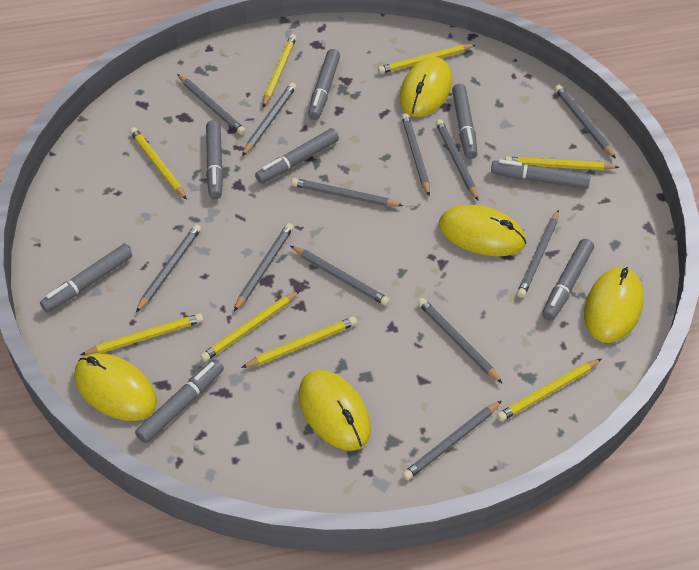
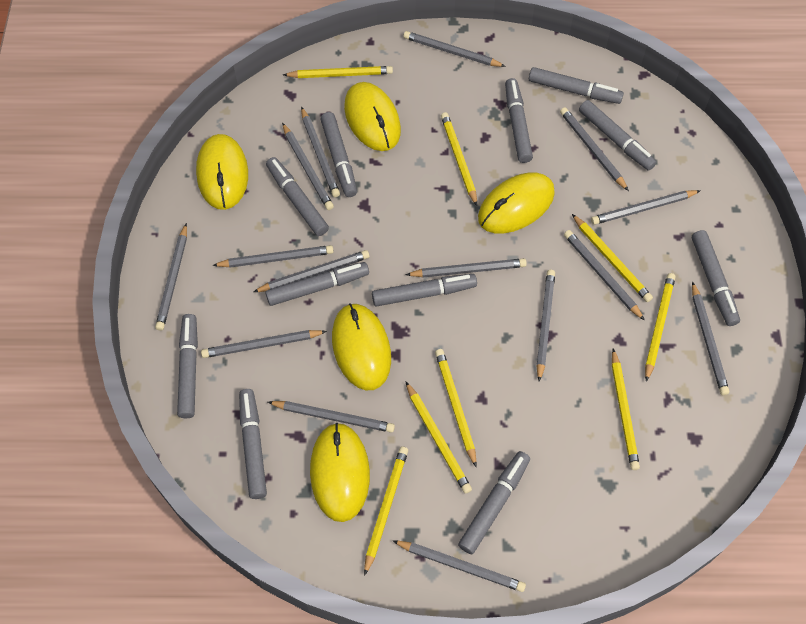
grey marker: [40,244,132,312] [135,359,224,443] [206,120,223,199] [255,128,339,184] [308,49,340,120] [452,84,477,159] [491,159,591,189] [542,239,594,321] = 8 -> [177,314,198,418] [239,389,267,499] [265,262,369,306] [266,157,329,236] [320,112,357,197] [372,274,477,307] [458,451,530,554] [505,78,533,163] [529,67,624,104] [579,100,657,171] [692,230,740,326] = 11
grey pencil: [136,224,201,313] [177,74,246,135] [234,223,294,311] [242,83,296,156] [291,178,403,206] [291,246,390,306] [402,113,430,197] [402,401,501,480] [418,298,503,384] [436,119,478,200] [517,210,559,298] [555,85,616,159] = 12 -> [155,223,187,331] [201,330,327,358] [212,245,334,268] [253,250,370,292] [268,401,395,433] [282,123,334,210] [301,107,340,197] [392,540,526,592] [403,31,506,67] [405,258,527,277] [536,270,555,382] [560,107,629,191] [564,230,645,321] [591,190,701,225] [692,281,729,395] = 15

